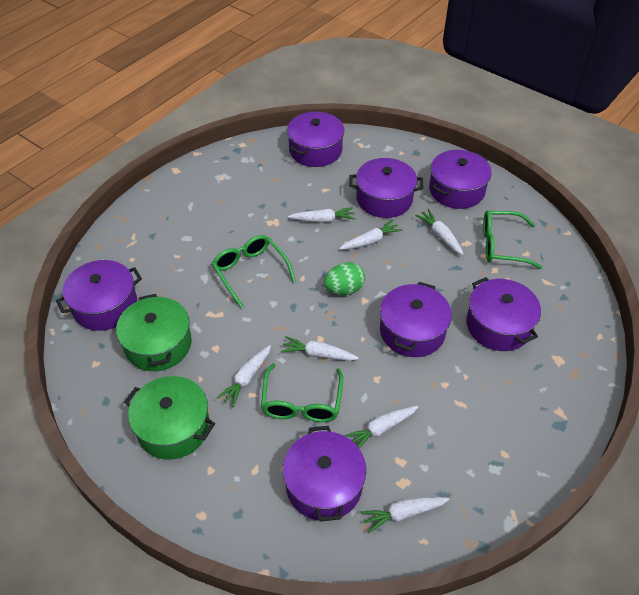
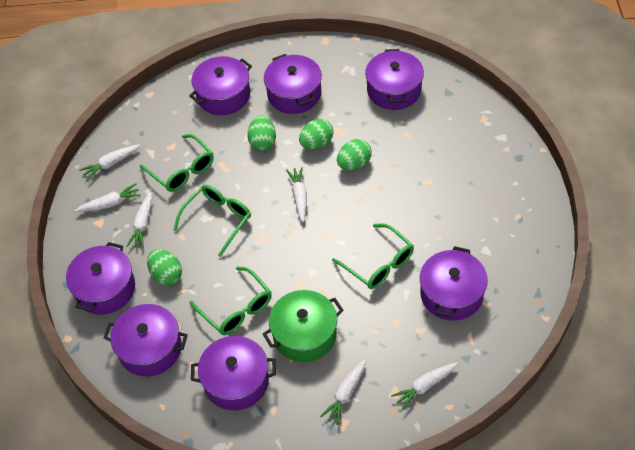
green egg: [324,262,365,295] = 1 -> [147,249,182,285] [247,116,276,151] [299,119,333,149] [337,139,372,170] = 4
green glasses: [212,235,296,308] [261,363,343,422] [483,210,543,269] = 3 -> [140,134,214,192] [173,185,251,257] [190,267,272,335] [332,223,414,289] = 4
green pot: [116,294,192,371] [124,376,215,460] = 2 -> [263,290,344,362] = 1
white carrot: [216,345,271,407] [281,336,359,361] [288,207,355,223] [339,220,402,250] [344,406,418,448] [361,497,450,534] [415,209,464,255] = 7 -> [75,183,141,212] [79,144,140,180] [127,192,152,248] [286,167,307,222] [320,359,366,425] [391,362,458,410] = 6

